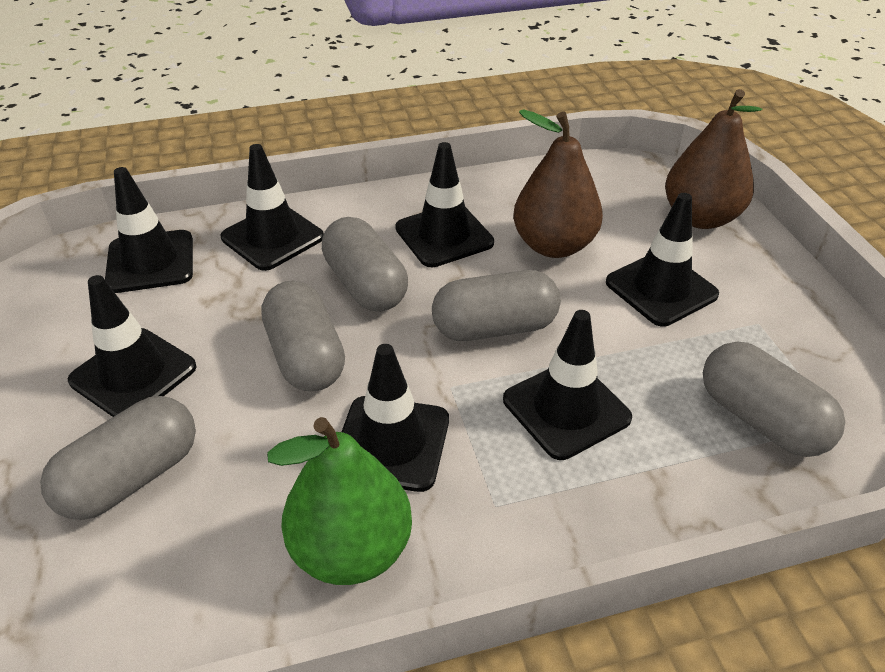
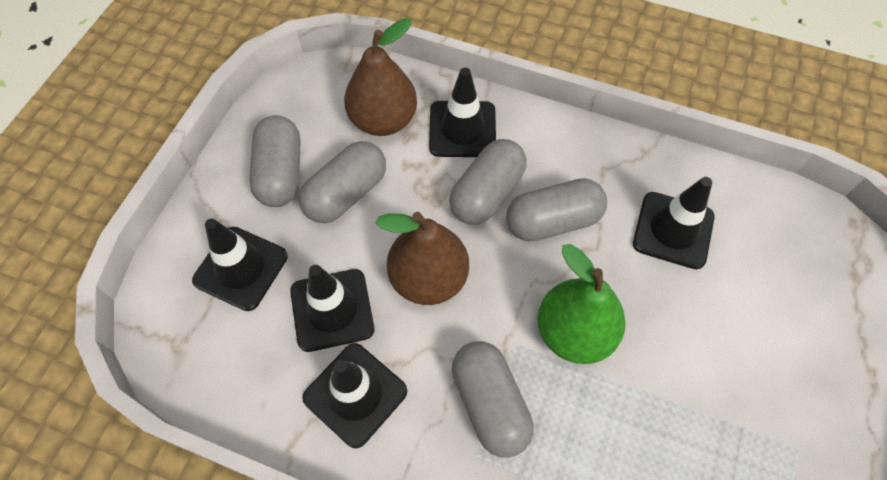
black traffic cone: [68,275,197,417] [105,167,193,293] [221,144,324,271] [342,344,449,492] [395,142,494,267] [503,310,632,460] [606,193,719,326] = 7 -> [192,219,288,311] [290,265,374,352] [302,343,407,449] [429,68,496,157] [633,177,715,269] = 5

